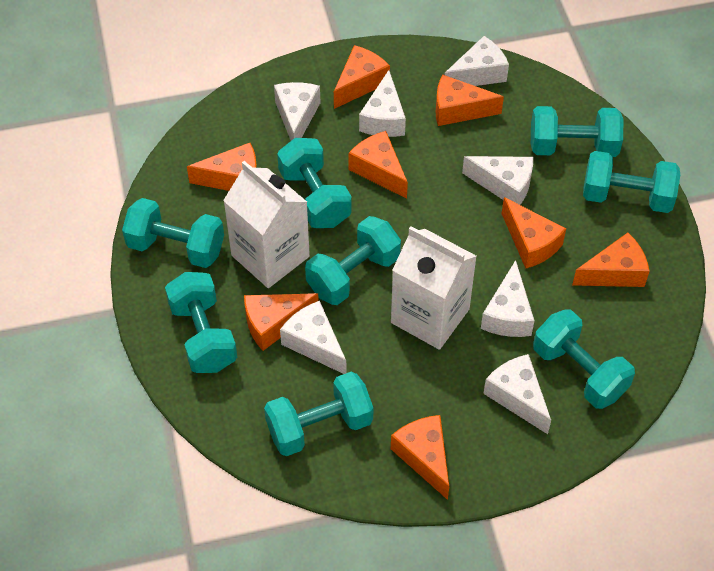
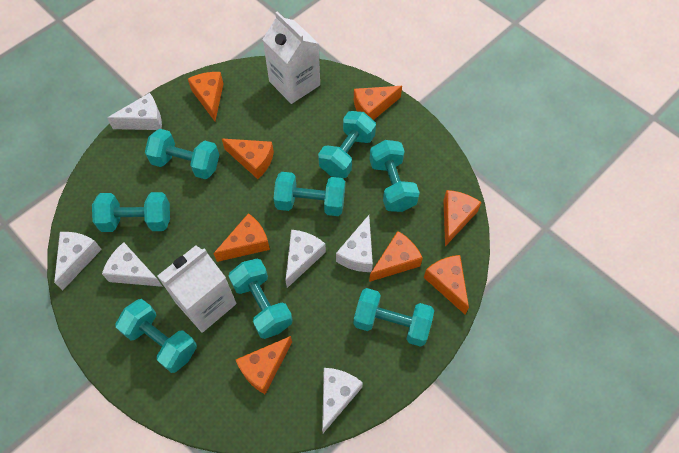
white cheese: [274,82,320,141] [280,301,346,374] [359,70,406,137] [444,36,509,86] [462,156,533,205] [481,260,535,337] [483,354,551,434] = 7 -> [54,232,102,290] [102,242,163,287] [107,93,162,130] [285,230,326,288] [322,368,363,433] [336,215,373,272] = 6

